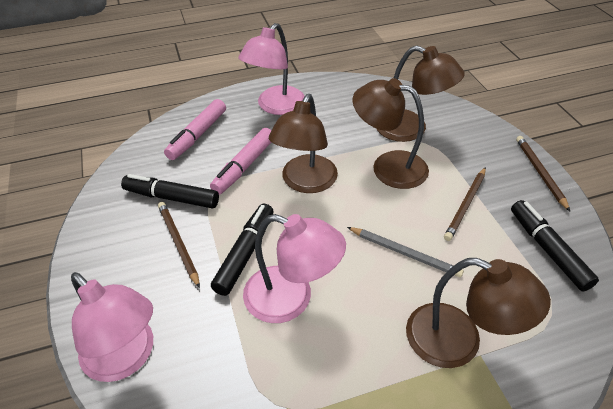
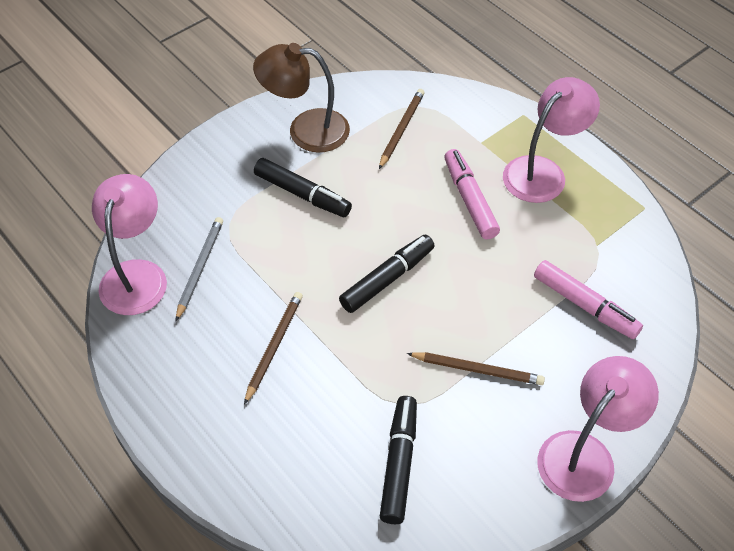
brown lamp: [269,94,338,193] [353,78,429,189] [377,46,465,142] [406,258,551,368] = 4 -> [253,43,350,153] = 1

